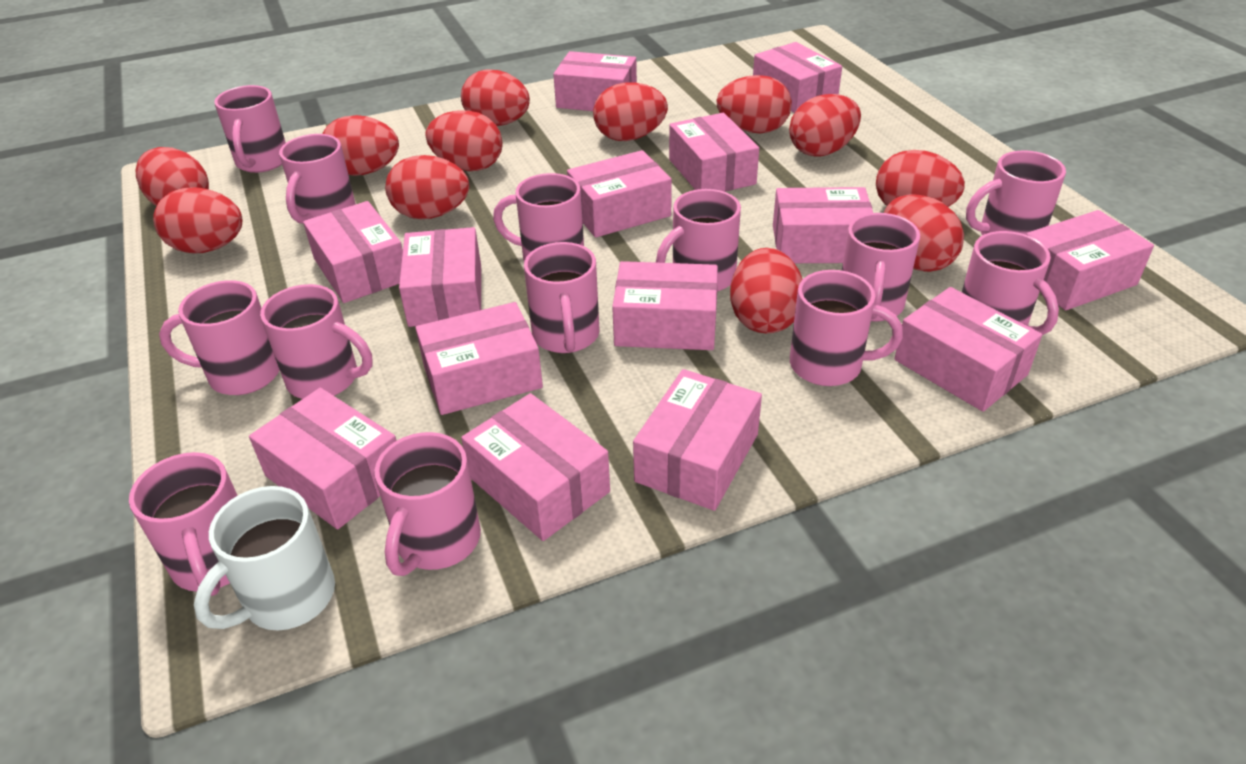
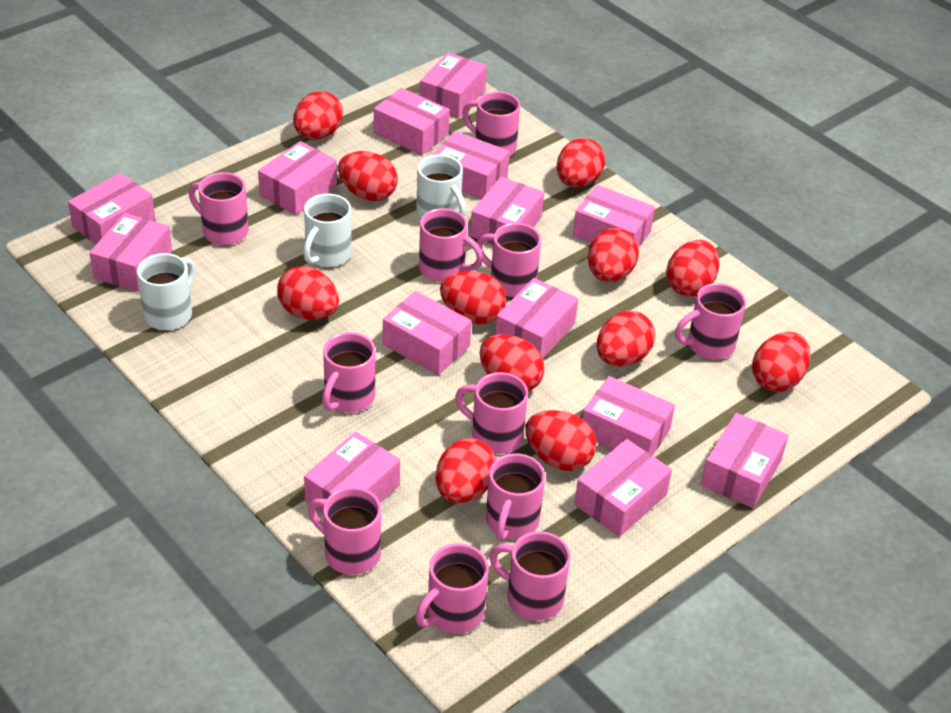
pink mug: [129,452,238,596] [159,280,279,395] [214,85,286,173] [260,284,373,399] [279,134,356,223] [374,432,481,576] [493,173,584,261] [524,242,600,353] [656,189,741,292] [790,270,903,386] [842,213,920,322] [962,231,1059,335] [966,151,1066,235] = 13 -> [189,172,249,245] [308,487,381,575] [322,332,375,412] [415,543,489,634] [419,208,483,282] [455,372,528,454] [462,91,520,156] [477,223,541,297] [486,453,545,541] [489,531,571,621] [675,283,746,359] = 11
white mug: [194,486,335,631] = 1 -> [137,253,195,330] [303,194,352,267] [416,155,466,219] = 3

